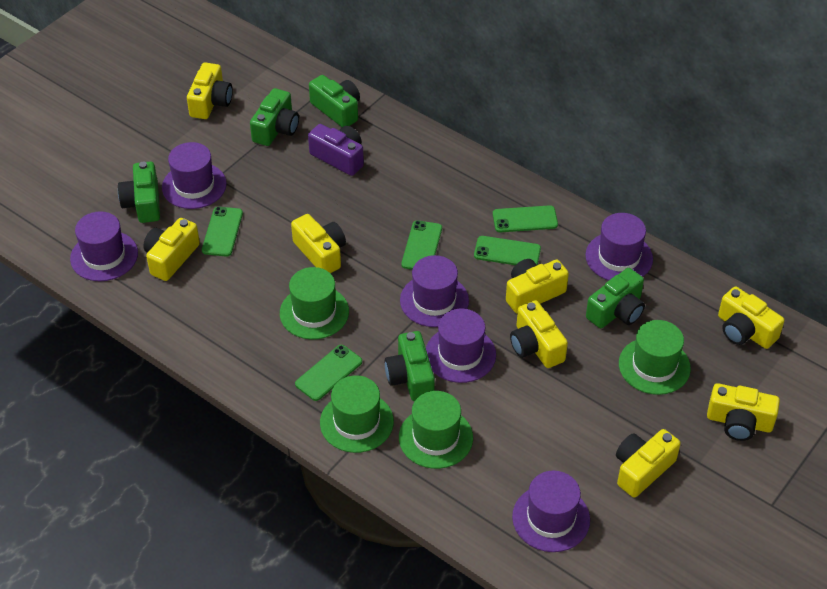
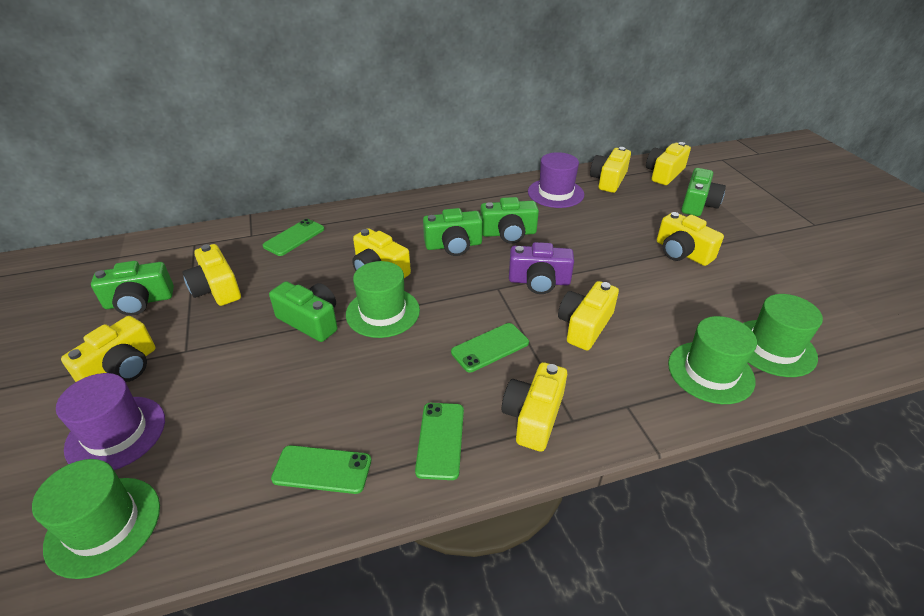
green phone: [202,207,243,256] [295,345,362,401] [401,220,442,270] [474,236,541,265] [493,205,558,232] = 5 -> [263,219,324,256] [271,445,371,494] [415,403,464,480] [451,323,529,372] = 4
purple hat: [70,211,138,281] [162,142,227,209] [400,255,469,327] [426,309,496,383] [512,471,590,552] [585,213,653,280] = 6 -> [56,373,165,470] [528,152,584,208] = 2

